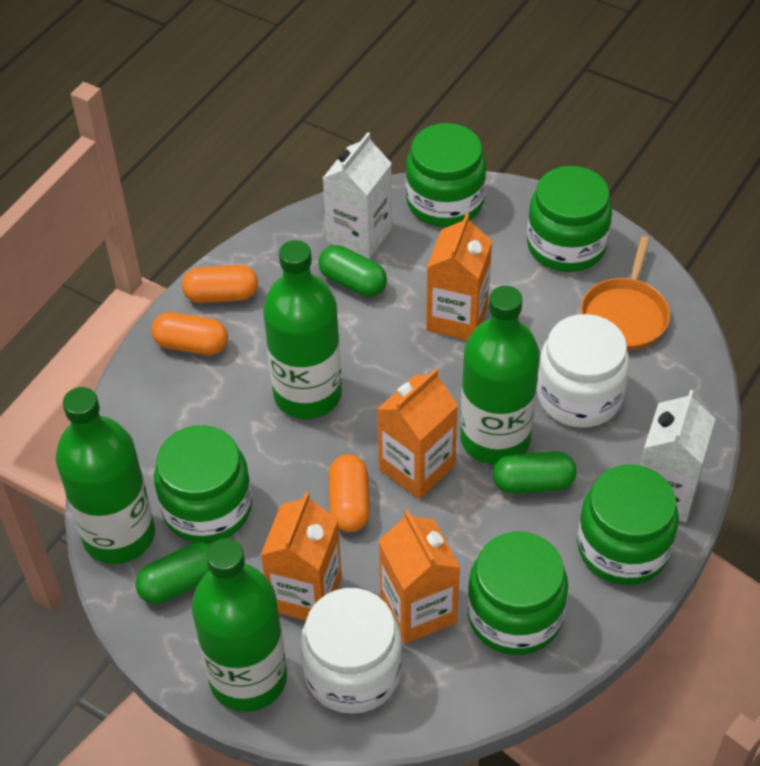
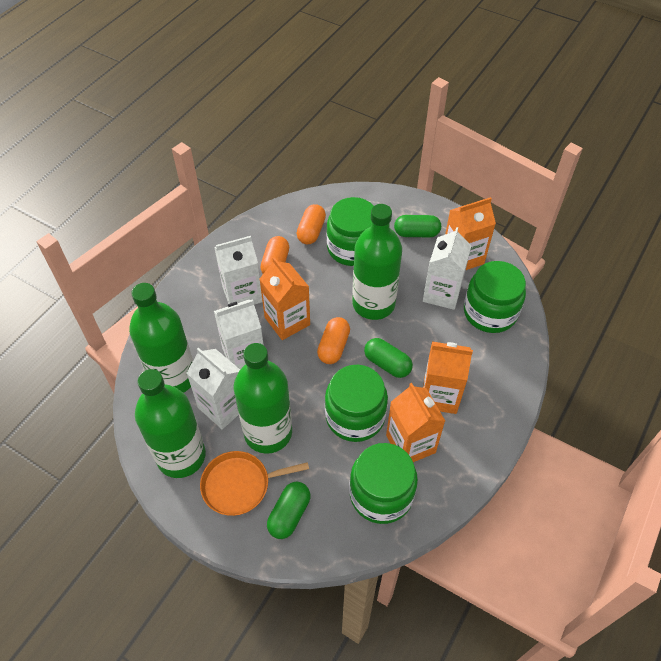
green jar: [154,425,252,543] [406,123,486,227] [467,532,568,655] [527,166,612,272] [577,465,679,585] = 5 -> [325,365,388,442] [327,197,374,266] [349,443,418,524] [464,261,526,333] = 4
white carton: [323,132,392,259] [640,390,715,522] = 2 -> [187,348,240,429] [214,236,263,305] [214,299,264,369] [423,227,472,310] = 4
white jar: [300,588,403,714] [537,314,630,428] = 2 -> none = 0

